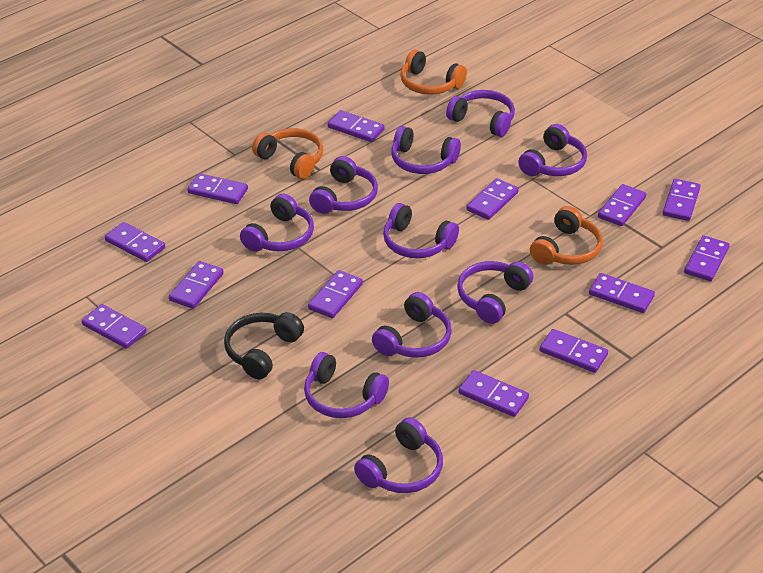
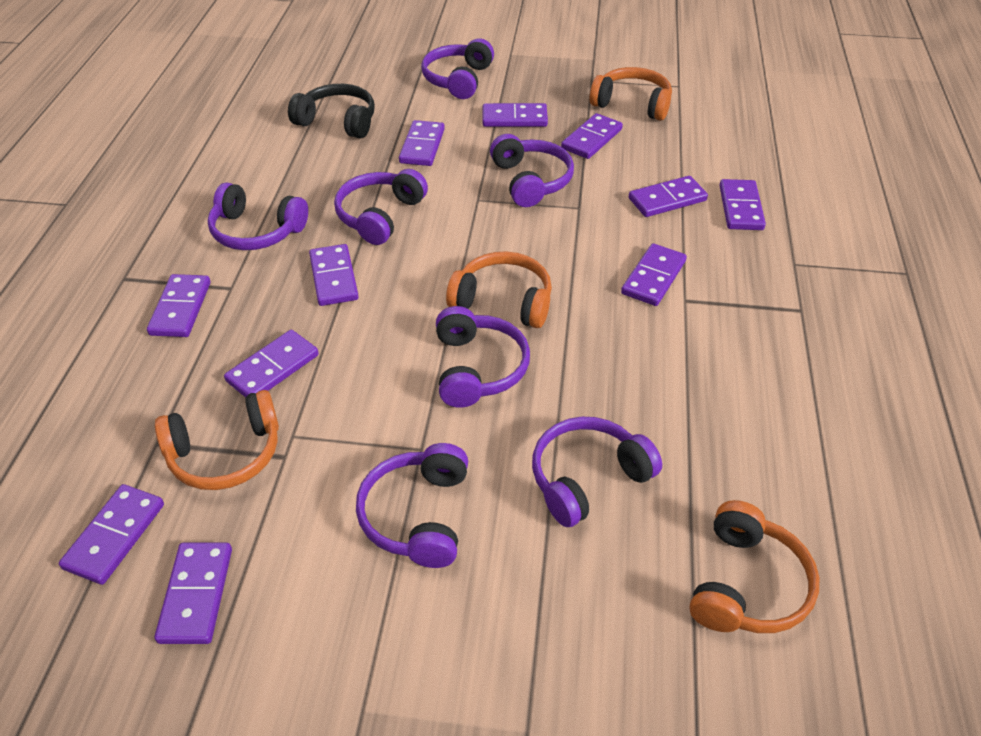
orange headphones: [252,128,323,179] [400,49,467,95] [530,206,603,265] = 3 -> [155,390,279,490] [446,251,552,328] [589,67,672,121] [690,500,819,633] = 4
purple domino: [82,304,147,349] [105,222,165,262] [169,261,224,309] [187,173,248,204] [308,270,363,318] [328,110,385,142] [459,370,529,417] [466,178,519,220] [539,329,608,373] [589,273,655,313] [598,184,646,226] [663,179,700,221] [684,235,730,281] = 13 -> [59,484,164,585] [147,274,210,337] [155,543,232,644] [224,330,319,398] [309,244,359,306] [399,120,445,166] [483,103,548,127] [561,113,623,159] [621,244,687,306] [629,176,708,217] [719,179,766,230] = 11
purple headphones: [240,194,314,252] [304,352,389,418] [309,156,378,214] [354,417,443,493] [372,292,452,358] [383,203,459,258] [391,126,461,174] [446,90,515,137] [457,261,533,324] [518,124,587,176] = 10 -> [207,183,308,250] [334,169,428,245] [356,443,468,568] [421,38,494,99] [436,306,530,408] [490,134,574,207] [532,417,662,527] = 7

